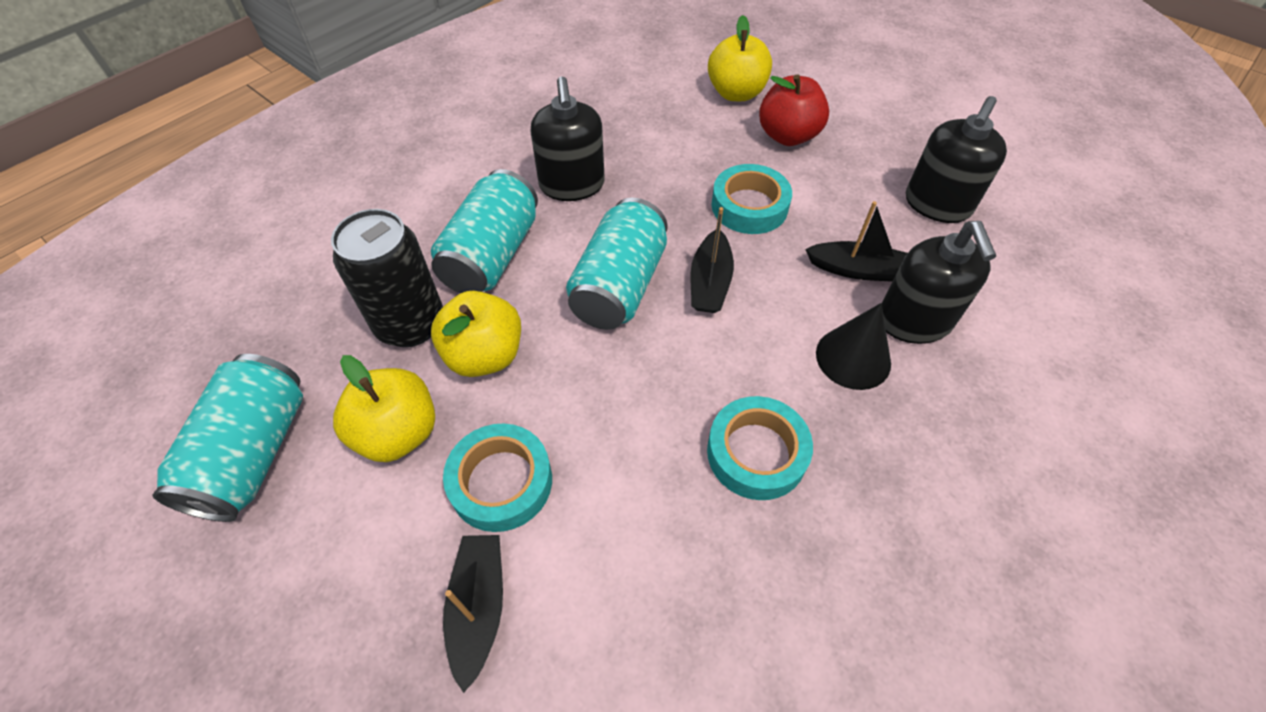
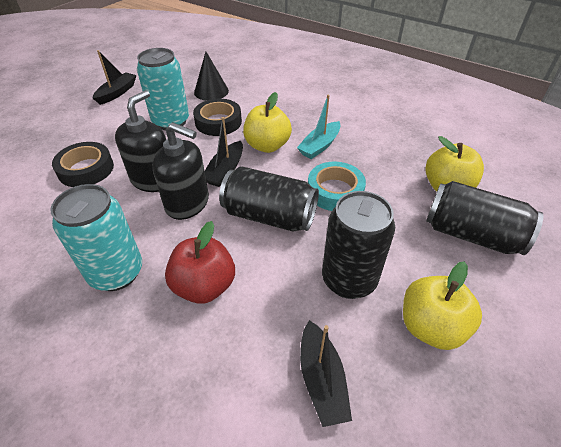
black can: [331,209,443,347] = 1 -> [219,166,319,232] [322,191,395,299] [426,181,544,255] = 3
black soap dispenser: [531,76,605,201] [882,221,996,344] [906,96,1007,223] = 3 -> [115,90,166,192] [152,122,209,220] = 2
black tape: none = 0 -> [52,142,114,187] [193,99,242,136] = 2
turquoise boat: none = 0 -> [297,95,341,159] = 1
turquoise can: [152,354,303,522] [431,169,538,293] [566,198,668,330] = 3 -> [50,184,142,291] [137,48,189,130] = 2
turquoise tape: [443,424,552,532] [707,396,813,500] [711,164,792,234] = 3 -> [308,162,366,211] = 1

